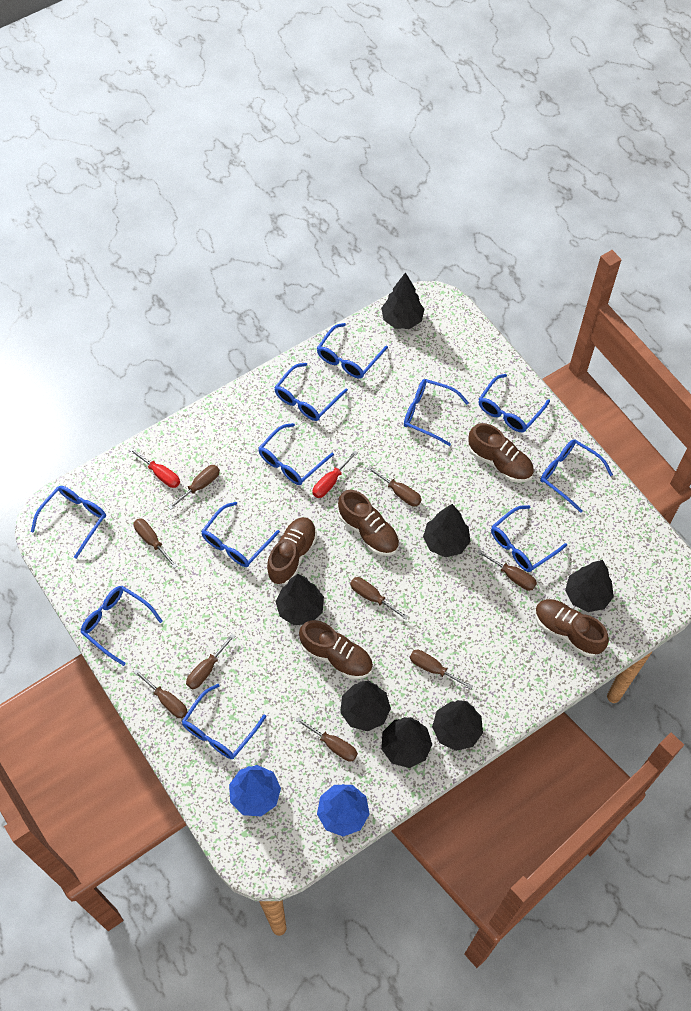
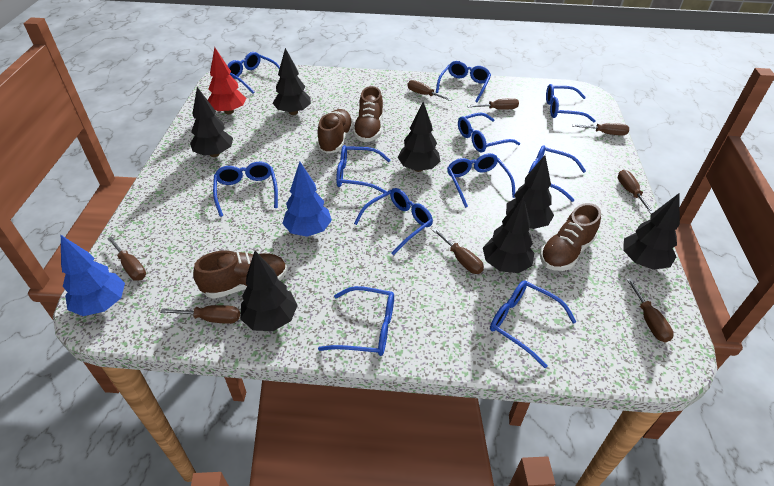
brown screwdriver: [134,518,177,568] [134,669,188,718] [168,465,220,510] [186,634,235,689] [295,717,358,762] [350,577,408,620] [367,466,422,506] [410,650,473,690] [477,549,537,590] = 9 -> [107,236,146,281] [160,305,240,324] [407,80,452,101] [432,228,484,274] [467,98,519,110] [572,123,629,136] [618,170,654,214] [626,278,674,342] = 8
brown shoe: [267,517,317,584] [299,620,373,679] [338,490,399,556] [468,423,534,483] [535,599,609,657] = 5 -> [193,250,287,299] [317,109,353,154] [353,86,383,142] [540,203,601,271] = 4
red screwdriver: [129,448,180,488] [312,450,358,498] = 2 -> none = 0
red tree: none = 0 -> [208,47,246,114] = 1

